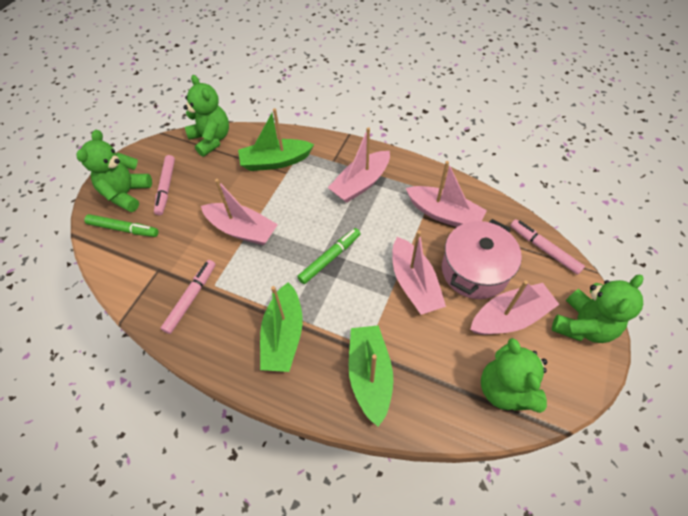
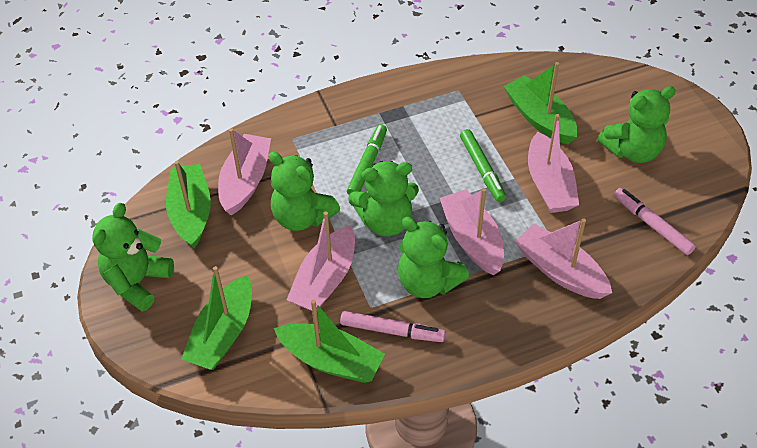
green boat: [238,108,314,171] [260,282,303,372] [349,325,393,427] = 3 -> [166,161,211,249] [181,266,252,370] [274,300,385,383] [504,62,578,144] = 4
green teddy bear: [77,130,152,212] [184,75,229,157] [481,338,547,413] [552,275,643,343] = 4 -> [92,203,174,312] [269,152,340,231] [348,161,419,236] [398,217,469,298] [597,86,676,163] = 5
pink marker: [154,155,175,215] [161,260,216,334] [510,219,585,275] = 3 -> [340,311,445,342] [614,188,696,255] = 2
pink pot: [442,219,522,299] = 1 -> none = 0

